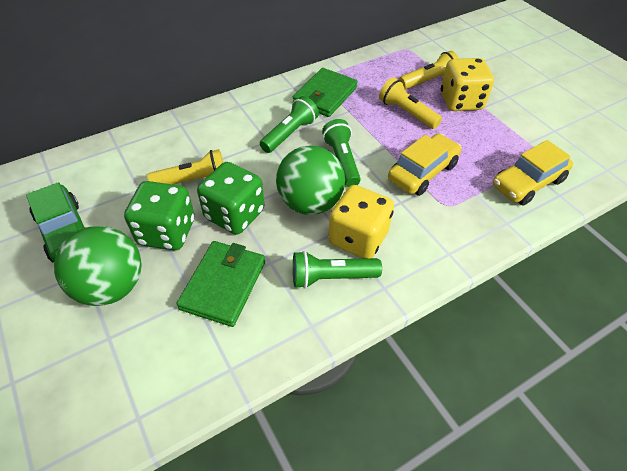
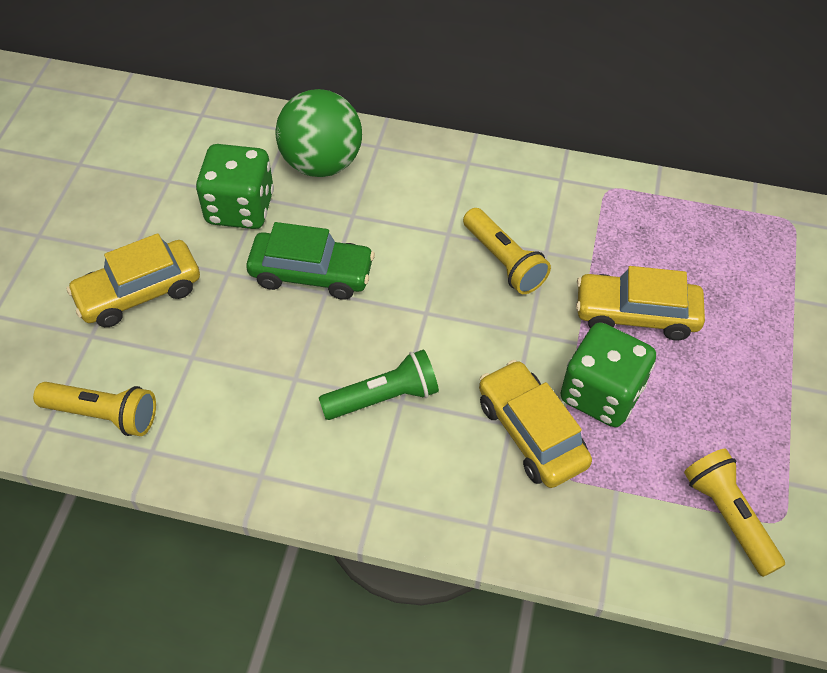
green ball: [54,226,142,306] [276,145,345,215] = 2 -> [276,89,362,177] = 1
green flashlight: [260,96,319,153] [293,251,382,289] [322,119,361,187] = 3 -> [319,349,439,420] = 1
green wallet: [176,241,265,327] [293,68,358,117] = 2 -> none = 0
yellow car: [388,133,462,196] [493,140,573,205] = 2 -> [66,233,200,327] [479,360,592,488] [576,266,705,340] = 3
yellow dice: [328,185,394,259] [441,58,494,111] = 2 -> none = 0

